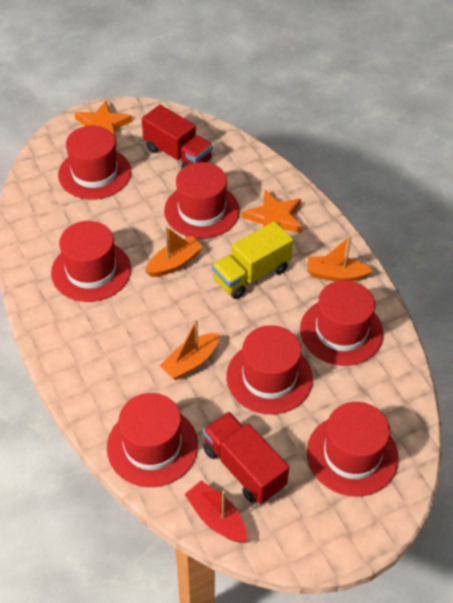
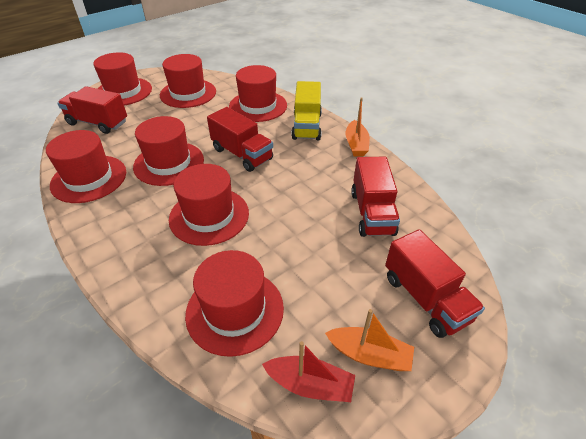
orange boat: [145,226,203,277] [160,319,219,380] [307,236,373,282] = 3 -> [325,309,414,371] [345,97,370,156] = 2
orange star: [74,101,132,144] [242,190,303,233] = 2 -> none = 0
red truck: [142,105,213,168] [203,412,290,504] = 2 -> [57,86,127,134] [207,107,273,172] [351,157,400,237] [385,229,485,338] = 4

